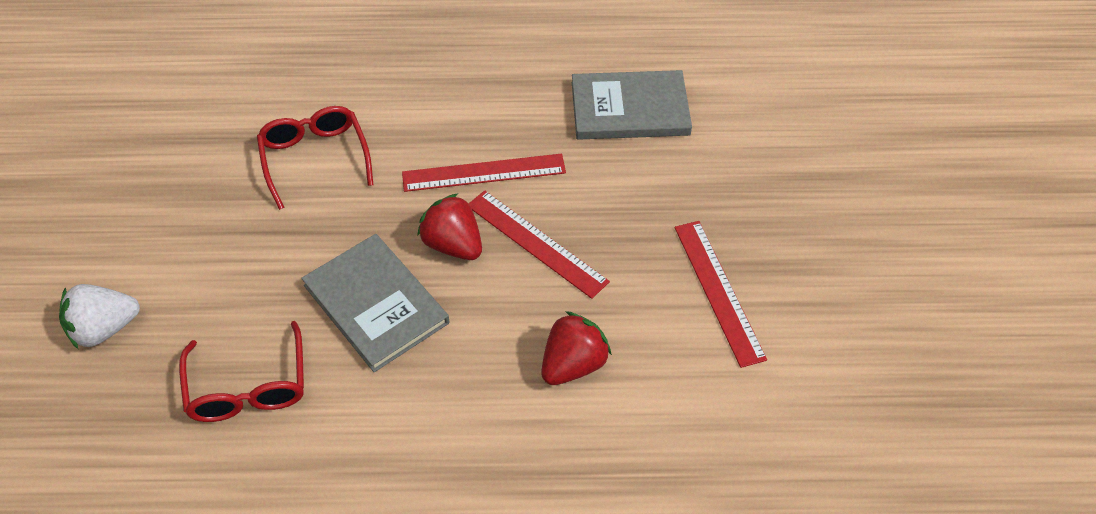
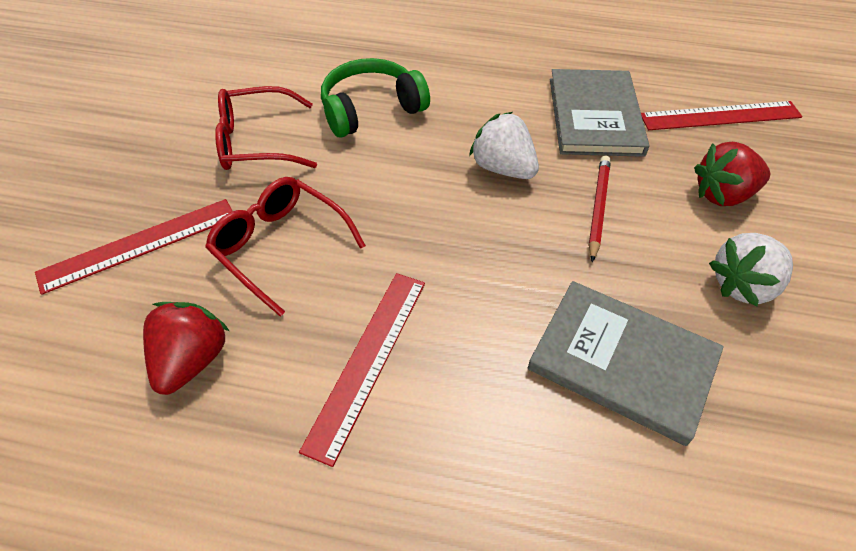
green headphones: none = 0 -> [321,58,430,137] = 1
red pencil: none = 0 -> [589,156,611,262] = 1
white strawberry: [59,284,140,349] = 1 -> [469,112,539,179] [709,233,793,307] = 2

